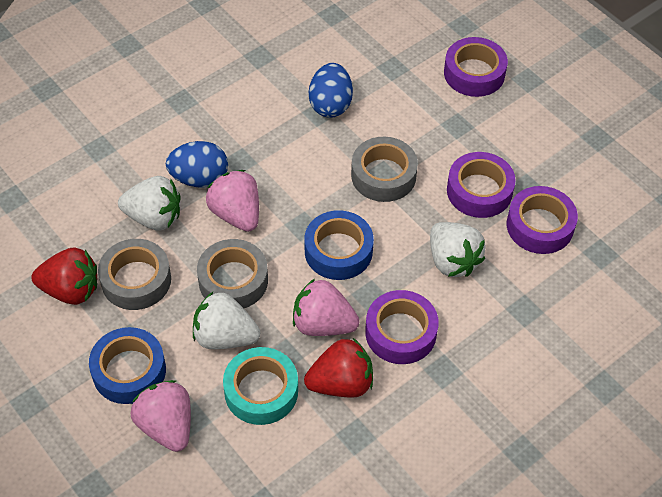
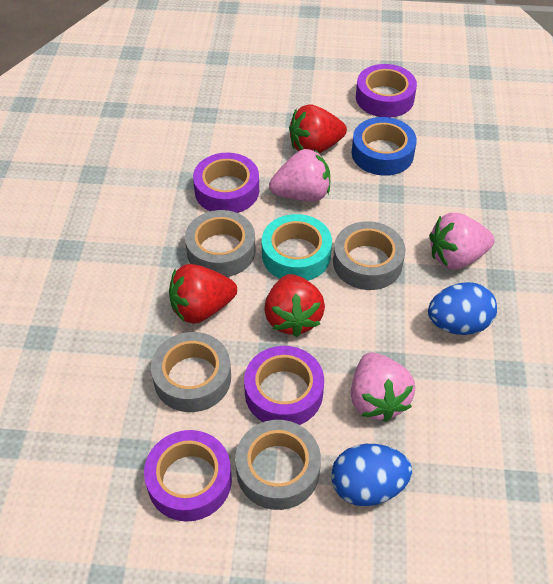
blue tape: [89,327,166,404] [304,210,374,280] = 2 -> [352,117,417,176] = 1
grey tape: [98,239,171,310] [197,239,268,308] [351,137,418,202] = 3 -> [151,332,231,412] [185,210,255,277] [235,420,321,510] [333,221,405,290] = 4
red strawberry: [31,248,97,305] [304,338,373,398] = 2 -> [169,264,237,324] [264,274,325,337] [289,104,347,153] = 3
white strawberry: [118,176,180,231] [193,291,260,349] [430,222,485,277] = 3 -> none = 0

